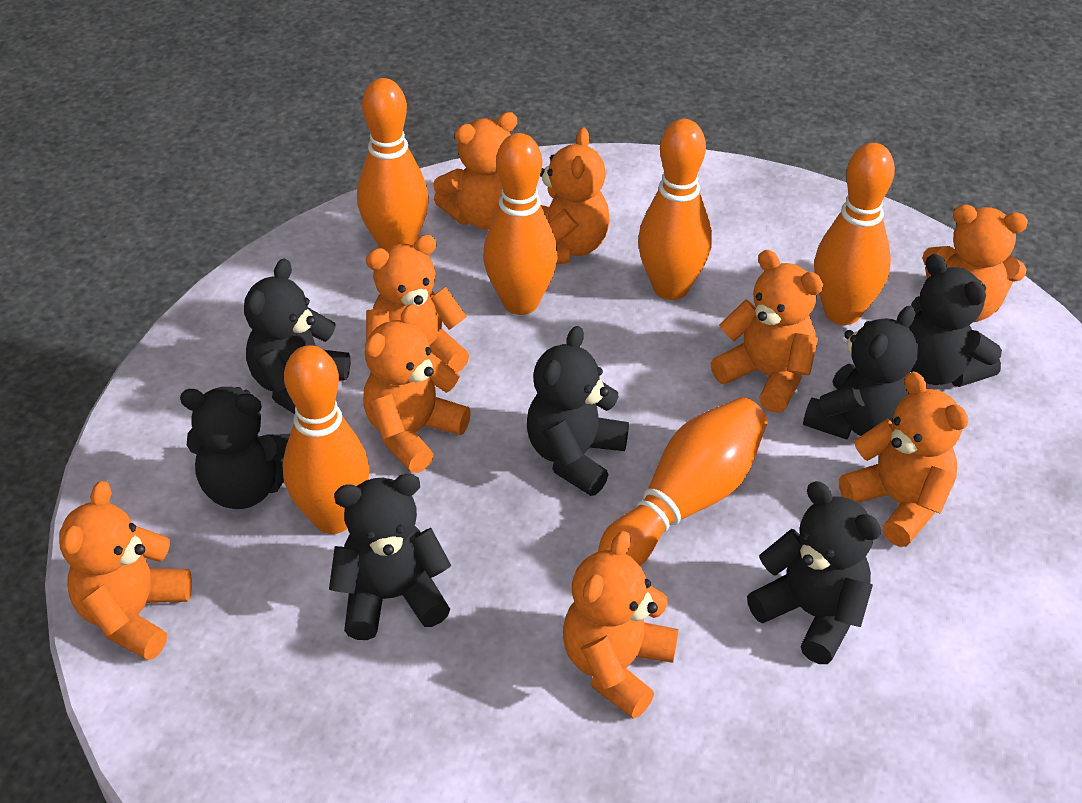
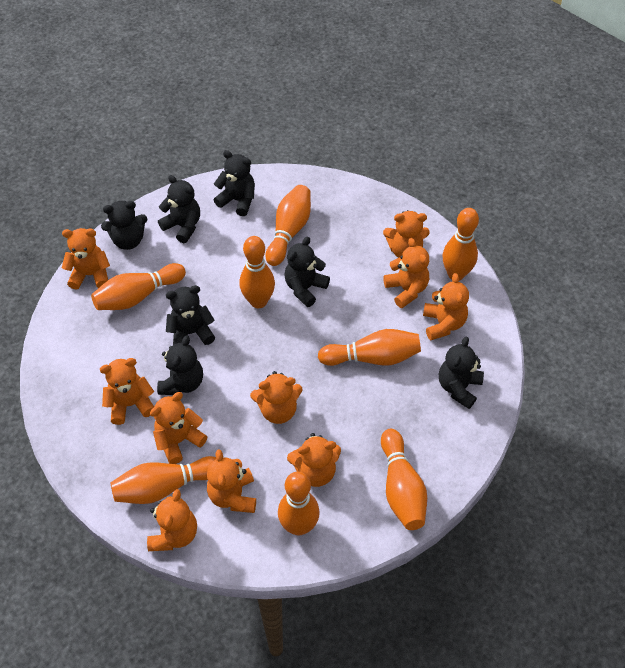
orange bowling pin: [282,345,370,534] [357,78,429,250] [483,133,558,315] [598,397,768,566] [638,119,712,300] [814,143,895,325] = 6 -> [91,263,186,310] [110,456,216,504] [239,236,275,308] [265,185,311,266] [278,472,320,535] [318,329,421,366] [381,429,427,530] [443,208,479,281] = 8
orange teddy bear: [59,481,192,660] [363,304,471,473] [366,235,469,372] [433,112,517,230] [540,127,610,264] [563,531,678,719] [710,250,823,413] [839,372,968,547] [922,205,1028,322] = 9 -> [62,228,110,290] [100,358,154,425] [147,489,197,551] [150,392,208,464] [207,449,256,513] [250,371,303,424] [287,433,341,487] [383,210,430,258] [383,238,429,308] [423,273,469,340] = 10

